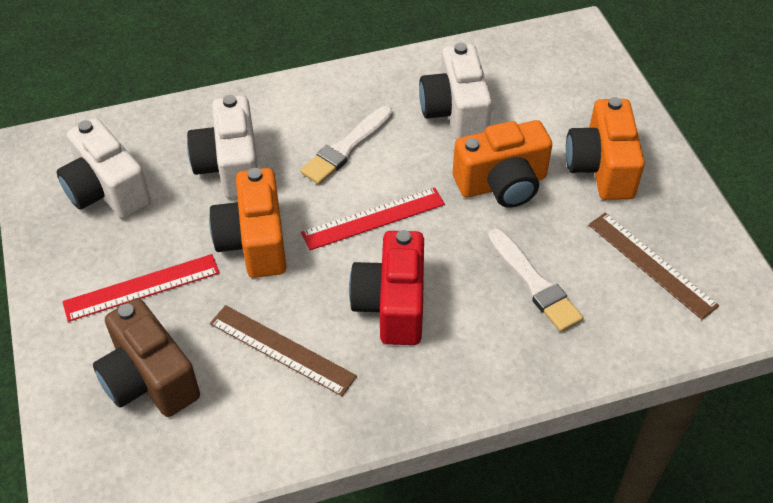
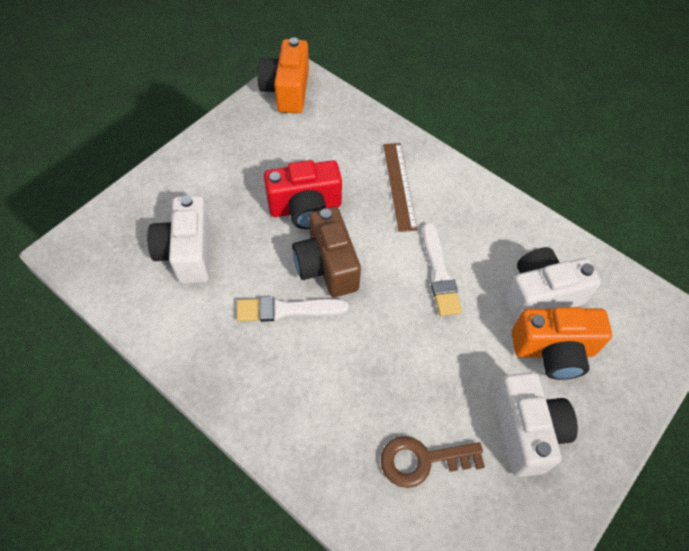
brown key: none = 0 -> [381,436,485,488] = 1
brown ruler: [210,305,357,396] [588,213,719,320] = 2 -> [383,143,418,232] = 1
orange camera: [209,168,287,278] [453,120,552,208] [566,97,645,200] = 3 -> [258,38,309,113] [512,307,612,380] = 2
red ruler: [62,254,220,322] [301,187,445,250] = 2 -> none = 0

